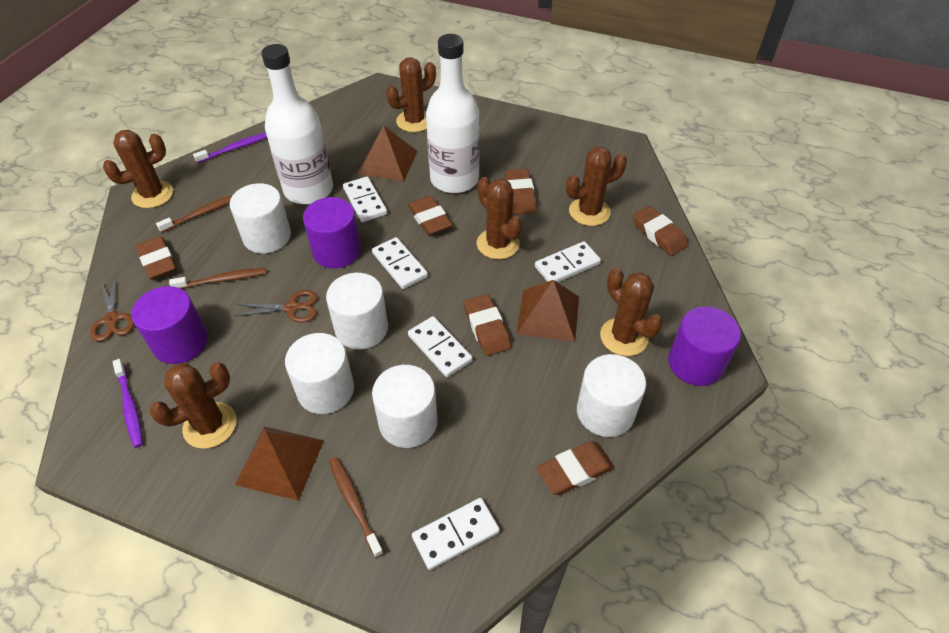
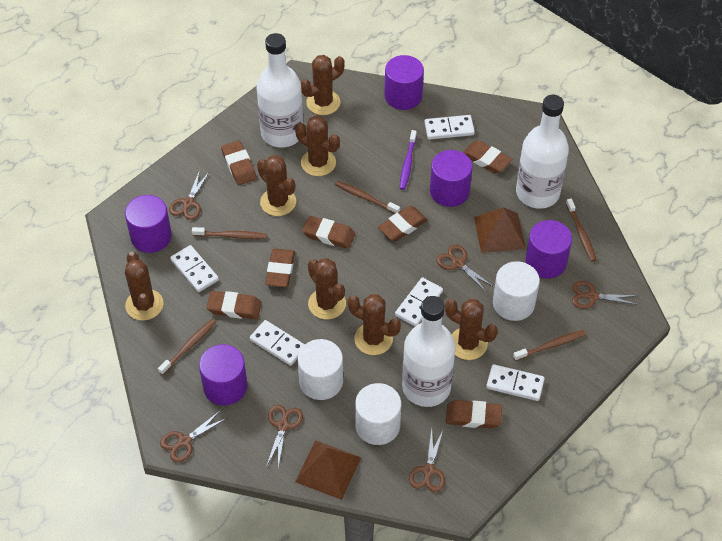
brown cactus: [103,130,173,208] [149,362,236,449] [386,57,436,132] [477,177,522,259] [566,147,627,226] [600,268,663,356] = 6 -> [125,252,163,321] [257,155,296,216] [295,115,340,176] [301,55,345,115] [308,258,346,320] [347,294,401,355] [445,299,498,360] = 7
brown eraser: [136,236,177,279] [408,196,453,235] [464,294,511,356] [505,169,537,215] [537,441,615,495] [633,206,688,256] = 6 -> [206,291,261,319] [221,140,257,185] [265,248,295,287] [302,216,355,249] [378,206,428,241] [446,400,502,429] [463,140,512,173] = 7
brown pyramid: [235,427,324,501] [358,126,417,181] [517,280,579,342] = 3 -> [295,440,361,500] [474,207,526,253] = 2
brown scissors: [90,278,134,342] [235,290,318,323] = 2 -> [160,410,227,462] [169,170,209,220] [266,405,303,468] [409,428,445,492] [437,245,494,293] [572,281,638,309] = 6
brown toothbrush: [156,195,233,233] [169,268,266,289] [329,457,383,558] = 3 -> [158,319,216,375] [192,227,267,239] [335,181,400,214] [513,330,586,361] [566,198,597,262] = 5
purple cylinder: [131,286,208,364] [303,197,361,268] [668,307,741,386] = 3 -> [125,195,172,253] [199,344,248,406] [384,55,424,110] [430,150,472,207] [525,220,572,279] = 5
purple toothbrush: [113,359,143,448] [193,133,267,163] = 2 -> [400,130,417,190] = 1
white bottle: [261,44,333,204] [426,34,480,193] = 2 -> [256,33,303,148] [402,296,456,407] [516,95,569,209] = 3
white cylinder: [230,183,291,254] [285,333,354,414] [326,273,388,349] [372,365,438,448] [577,354,646,437] = 5 -> [298,339,343,400] [355,383,401,445] [493,261,540,321] = 3

